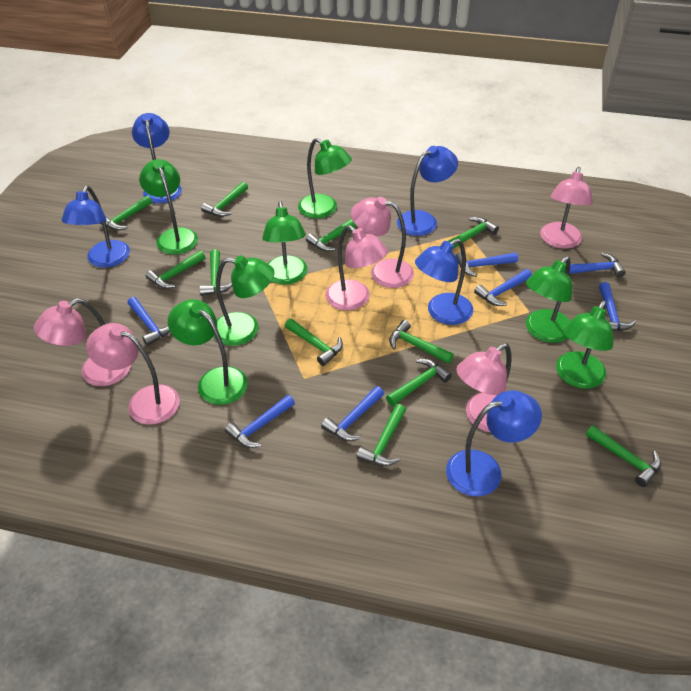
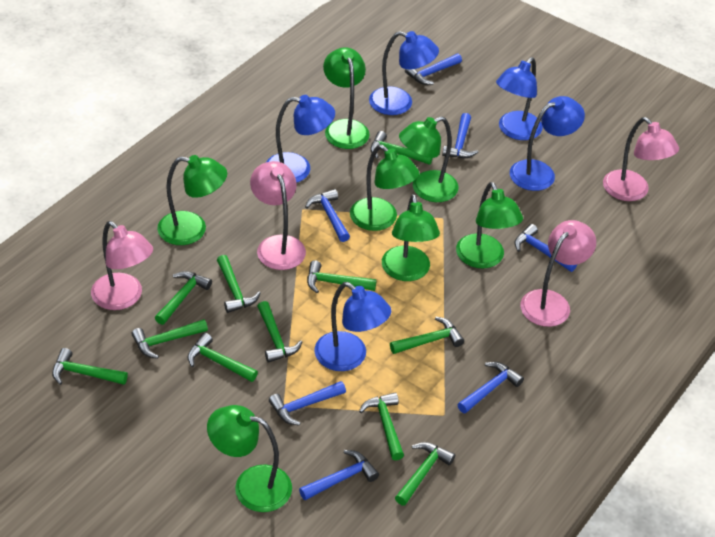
pink lamp: [34,298,131,386] [86,323,180,425] [325,225,388,310] [351,197,414,288] [456,343,511,432] [540,167,593,249] = 6 -> [91,221,153,310] [250,161,306,270] [520,220,596,327] [603,117,679,201] = 4

